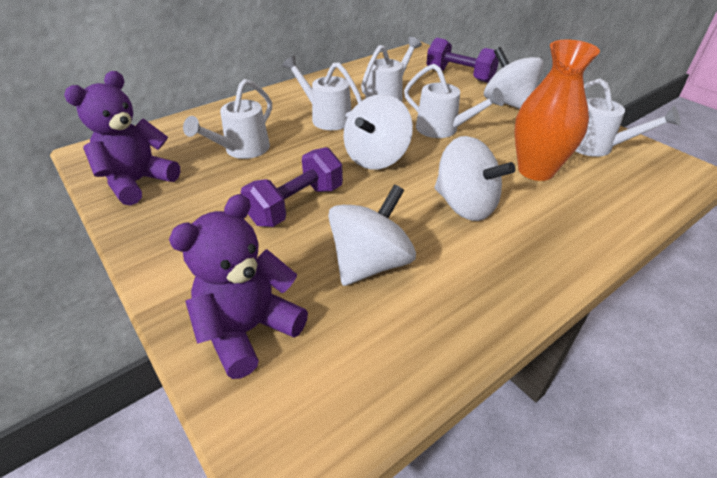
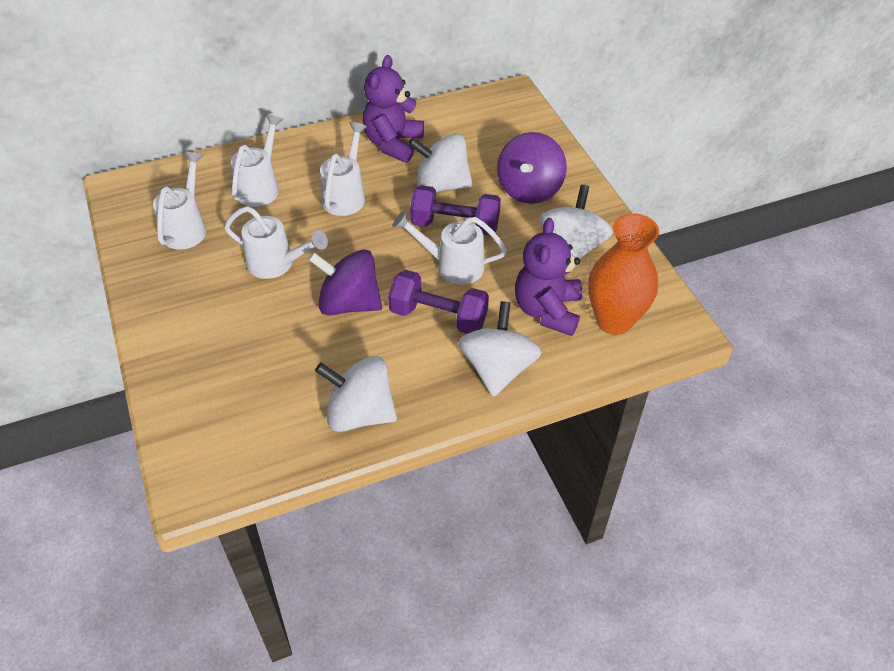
purple spinning top: none = 0 -> [308,249,382,316] [497,132,567,204] = 2

